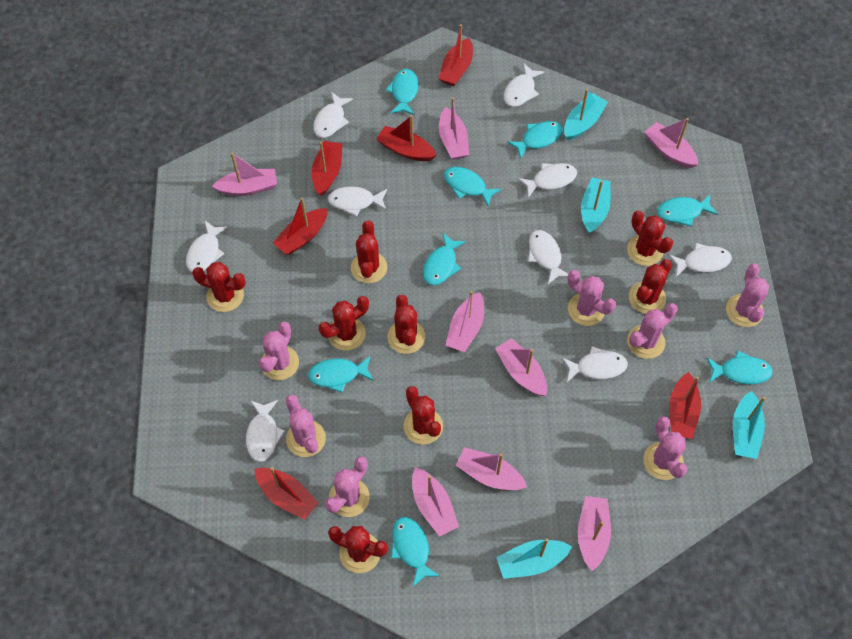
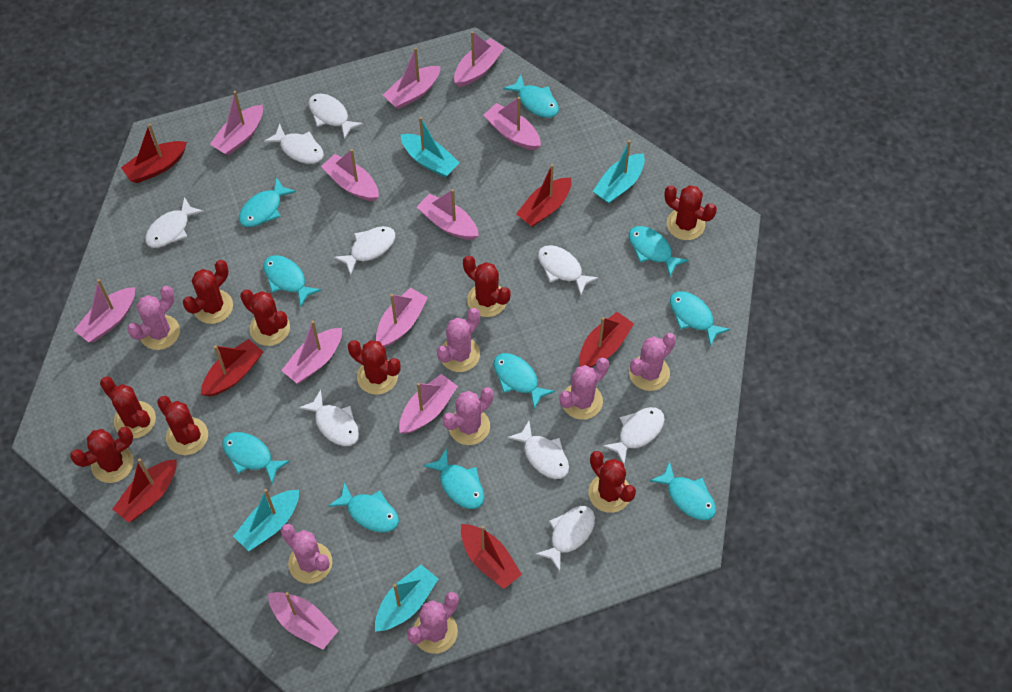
pink boat: [212,153,277,196] [412,467,459,537] [439,97,469,160] [446,291,484,352] [455,447,527,490] [495,338,547,396] [578,496,611,571] [645,118,698,168] = 8 -> [74,279,135,342] [210,91,263,156] [268,592,338,649] [281,320,342,383] [321,149,379,201] [376,288,428,347] [383,47,441,109] [399,374,458,434] [417,189,479,240] [454,31,505,87] [484,97,541,150] = 11
red cactus: [192,262,246,312] [319,296,369,350] [328,526,388,573] [351,220,388,283] [387,295,425,354] [404,386,443,445] [627,210,673,266] [629,259,672,314] = 8 -> [70,427,134,483] [100,376,156,439] [157,396,208,455] [183,260,233,324] [240,289,290,346] [348,340,401,395] [463,256,511,317] [589,451,636,513] [665,185,717,240] = 9
turquoise fish: [308,356,374,393] [386,69,419,115] [391,517,440,587] [423,233,466,285] [444,167,502,207] [507,121,563,159] [657,194,718,227] [706,351,773,385] = 8 -> [222,432,290,484] [239,178,296,227] [263,255,321,307] [328,482,399,532] [423,448,485,509] [493,353,555,410] [503,75,559,118] [629,226,689,277] [650,461,716,520] [670,291,731,347] = 10

